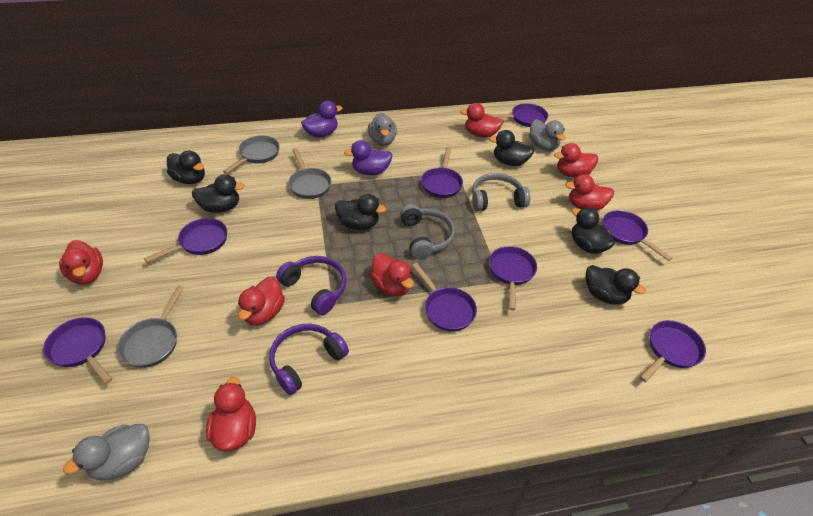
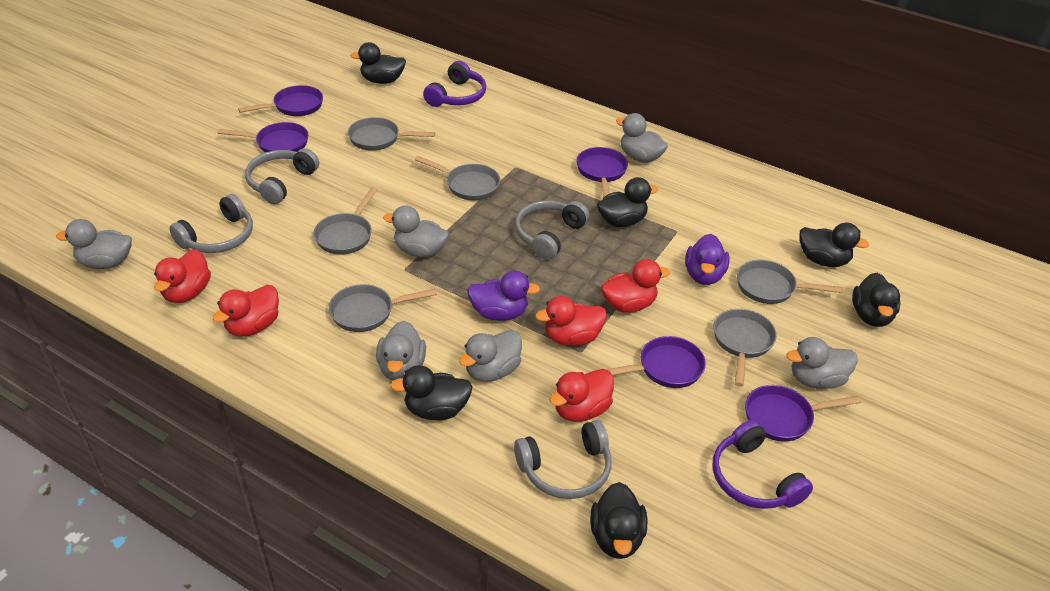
grey duck: [63,424,150,480] [368,113,397,146] [529,119,566,151] = 3 -> [56,219,132,269] [376,321,426,381] [383,205,449,258] [459,330,522,382] [616,113,668,163] [787,337,858,389] = 6
grey headphones: [400,204,455,259] [472,173,530,211] = 2 -> [169,194,253,253] [245,148,319,204] [514,420,612,499] [515,200,589,260] = 4
grey pan: [117,285,184,368] [223,136,280,174] [288,148,331,199] = 3 -> [313,187,378,255] [329,284,437,332] [348,117,435,151] [415,156,500,200] [713,309,777,386] [737,260,843,304] = 6
purple pan: [43,317,112,384] [144,218,227,263] [412,263,477,332] [421,147,463,198] [489,246,537,310] [492,103,548,127] [602,210,672,261] [640,320,706,382] = 8 -> [217,122,308,153] [238,85,323,116] [576,147,628,198] [606,336,706,388] [745,385,861,442] = 5
red duck: [59,240,103,284] [206,376,256,452] [238,276,285,325] [370,253,414,296] [460,103,503,138] [554,143,598,177] [565,174,614,210] = 7 -> [154,249,211,303] [213,285,279,337] [535,296,607,346] [549,369,614,422] [601,259,670,313] = 5

